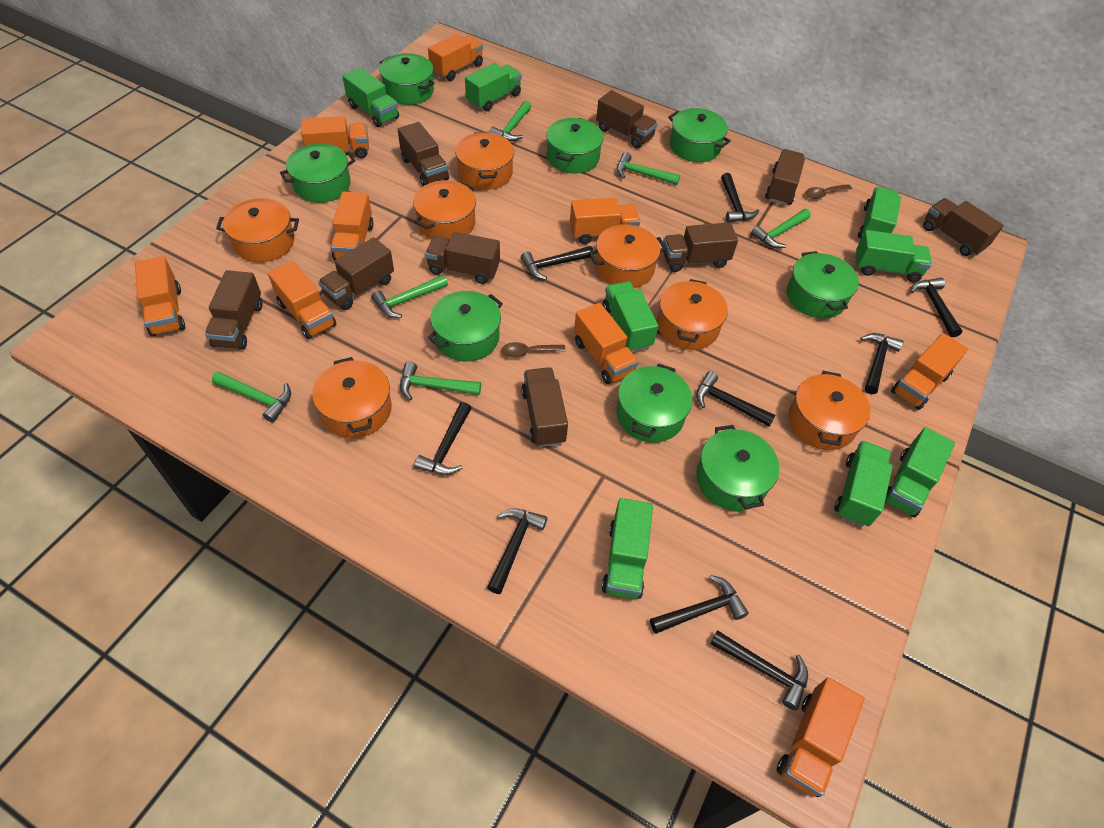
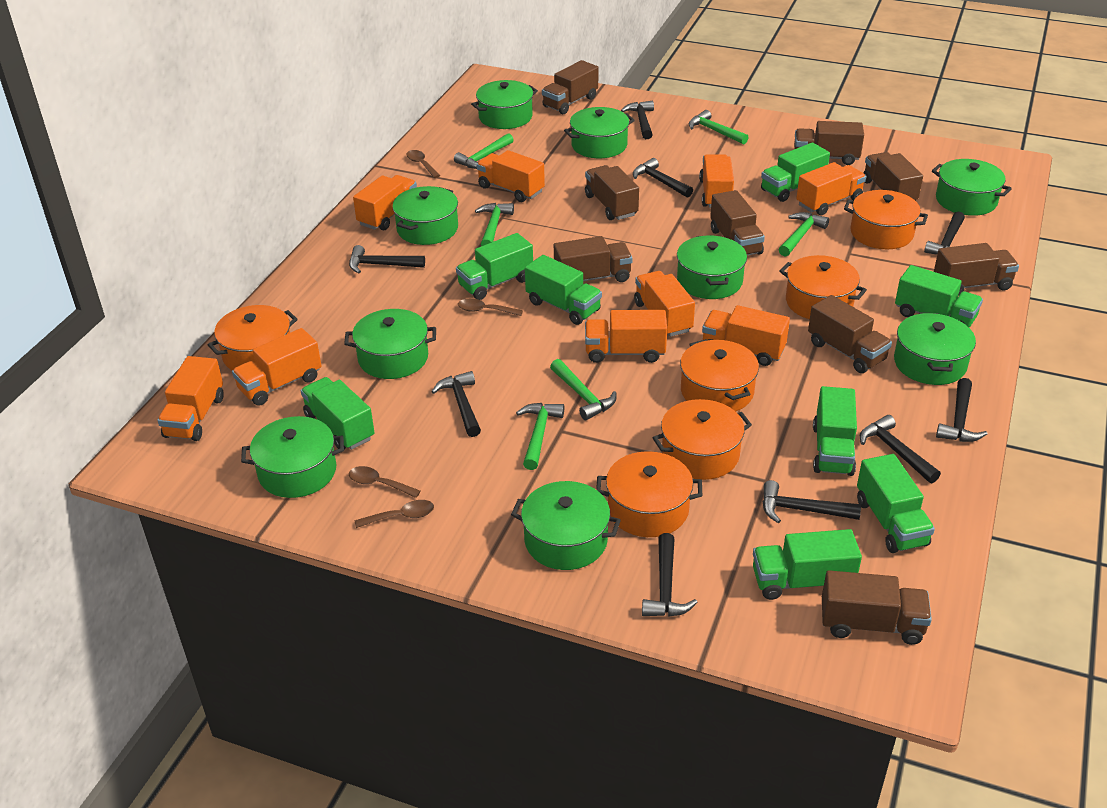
brown spoon: [501,342,566,358] [805,184,852,199] = 2 -> [349,466,421,498] [355,500,434,528] [406,150,440,178] [458,298,523,316] = 4
green pot: [280,144,355,203] [379,53,434,105] [428,291,503,362] [546,118,603,174] [616,363,692,443] [668,108,731,162] [696,425,780,511] [787,251,859,319] = 8 -> [241,416,344,498] [344,309,436,379] [392,186,458,245] [471,80,538,129] [511,481,621,570] [564,107,635,158] [677,235,747,299] [894,312,976,385] [932,159,1012,216] = 9
orange pot: [216,198,299,262] [312,357,392,438] [413,180,476,239] [455,132,514,190] [589,224,666,288] [657,279,728,350] [789,371,870,450] = 7 -> [208,305,298,370] [596,451,702,537] [653,399,752,480] [680,339,759,411] [780,255,867,319] [844,190,928,249] = 6

